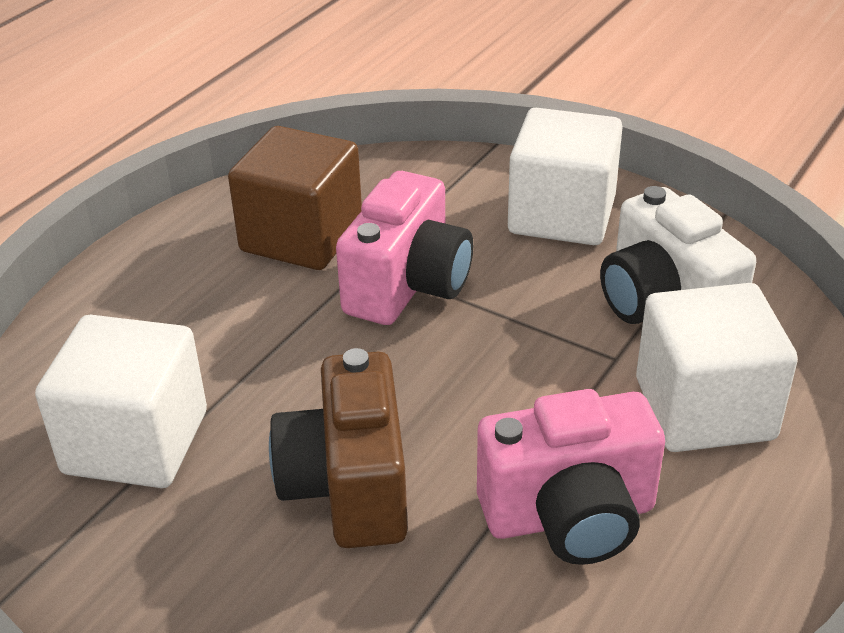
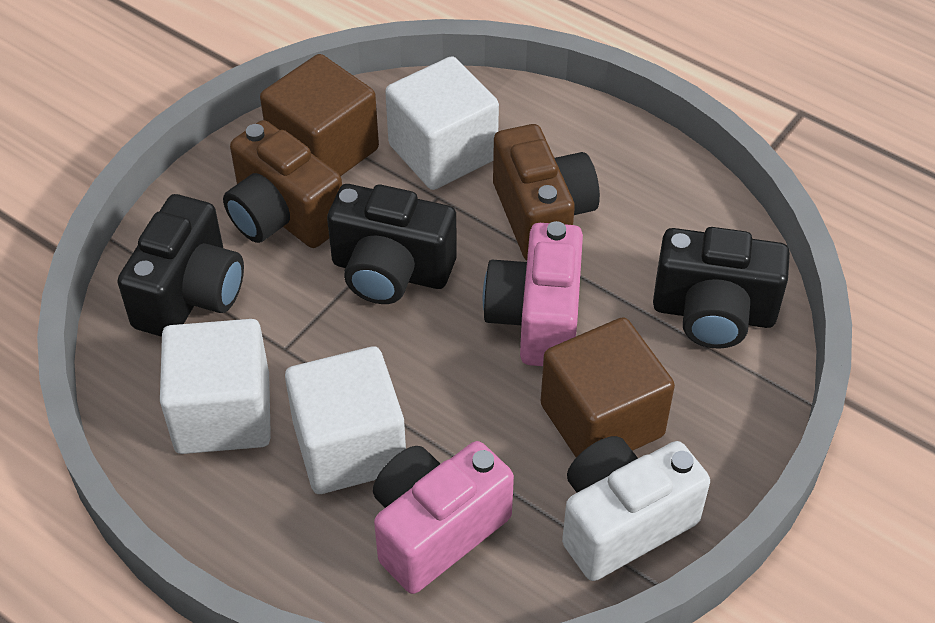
black camera: none = 0 -> [118,194,244,337] [327,184,457,304] [653,227,790,349] = 3
brown camera: [269,348,408,548] = 1 -> [223,120,342,248] [493,124,600,261] = 2
brown cube: [228,126,362,270] = 1 -> [260,54,379,176] [541,317,675,457] = 2

